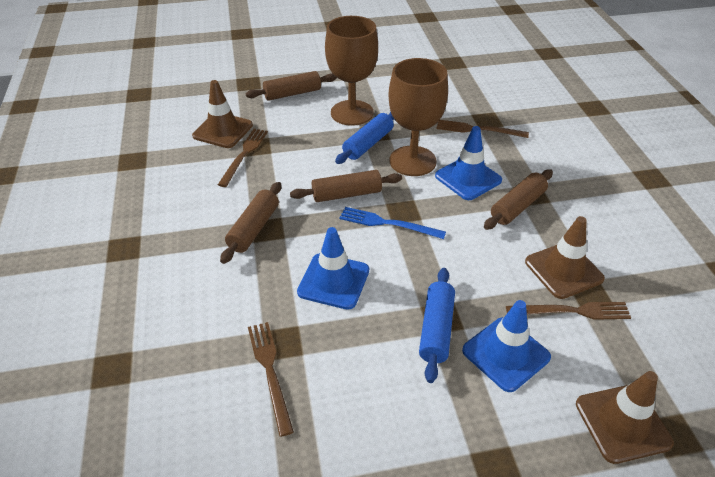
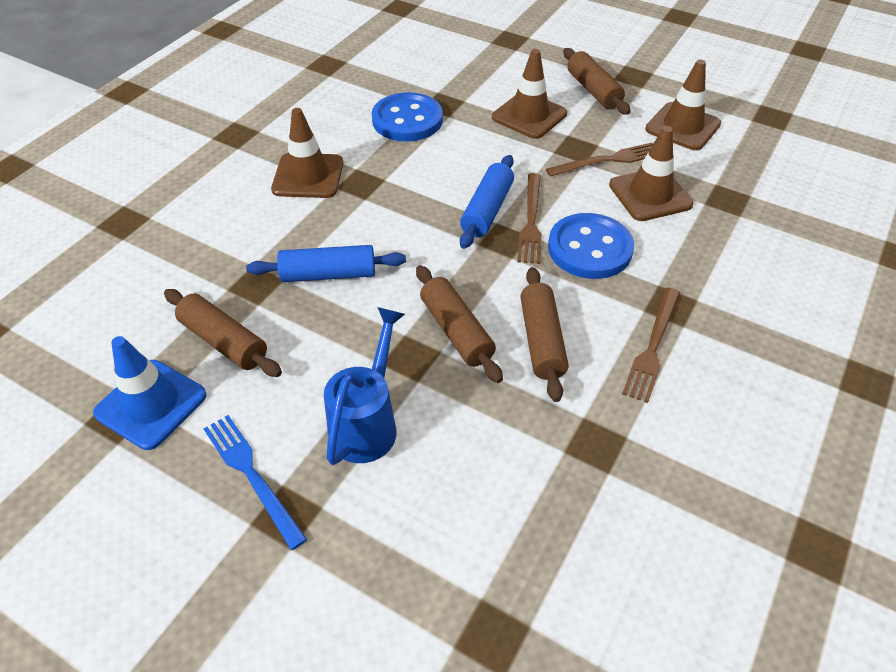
blue button: none = 0 -> [372,92,443,141] [548,213,634,279] = 2
blue traffic cone: [297,227,369,310] [435,126,502,200] [462,300,551,392] = 3 -> [93,336,207,450] = 1
blue watering can: none = 0 -> [324,307,405,465] = 1
brown fork: [218,129,268,187] [248,322,294,437] [437,120,529,138] [506,302,631,319] = 4 -> [517,173,542,264] [546,143,653,177] [622,287,680,403] = 3
brown goblet: [325,16,378,126] [388,58,448,176] = 2 -> none = 0
brown traffic cone: [192,80,253,148] [525,216,605,299] [576,371,674,464] = 3 -> [271,108,343,198] [492,49,567,139] [609,126,694,221] [645,60,721,150] = 4

